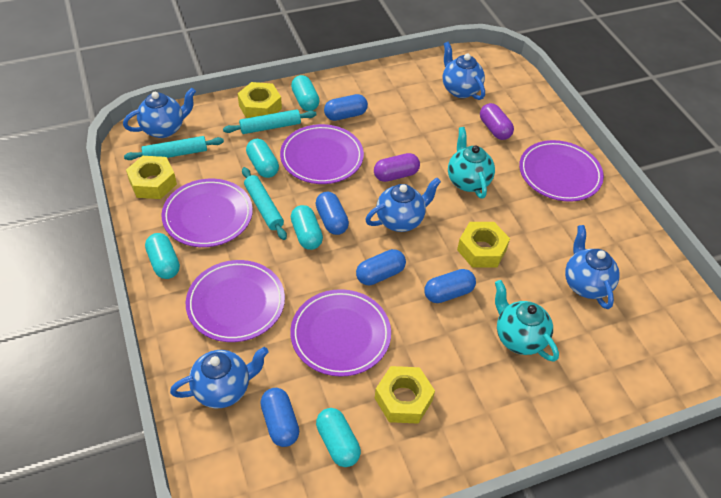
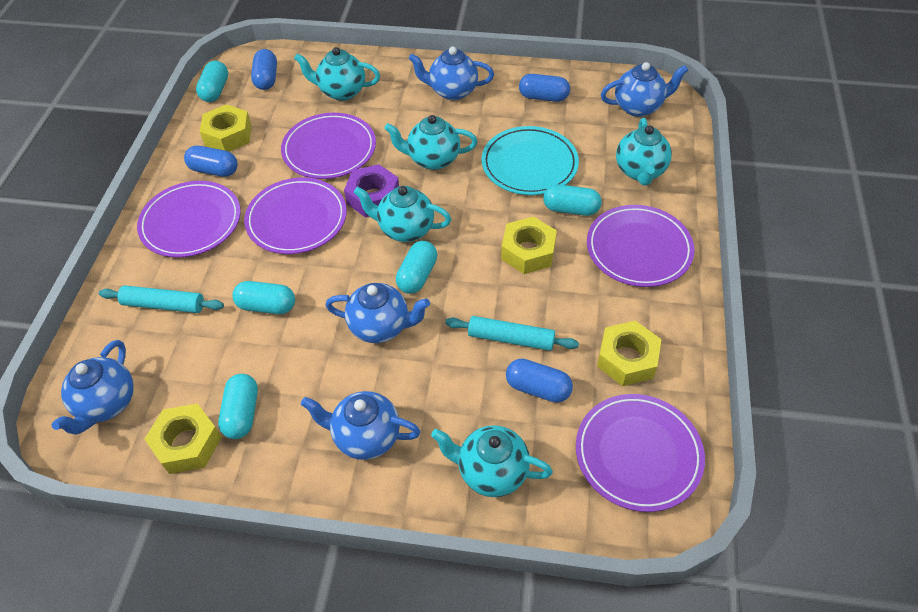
blue capsule: [260,388,299,447] [315,192,349,235] [324,94,368,121] [356,249,406,285] [424,269,476,303] = 5 -> [184,146,238,177] [251,49,277,90] [506,359,573,403] [519,74,570,102] = 4
purple capsule: [374,153,420,182] [480,103,514,140] = 2 -> none = 0
purple nut: none = 0 -> [344,164,399,218] = 1
turquoise plate: none = 0 -> [481,126,579,195] = 1
turquoise rolling pin: [124,136,224,160] [223,109,316,134] [242,167,287,240] = 3 -> [99,285,224,313] [445,316,579,351] = 2
turquoise teapot: [448,127,495,199] [495,280,559,362] = 2 -> [294,47,380,101] [354,186,451,242] [384,115,477,170] [431,425,553,497] [616,118,672,186] = 5

